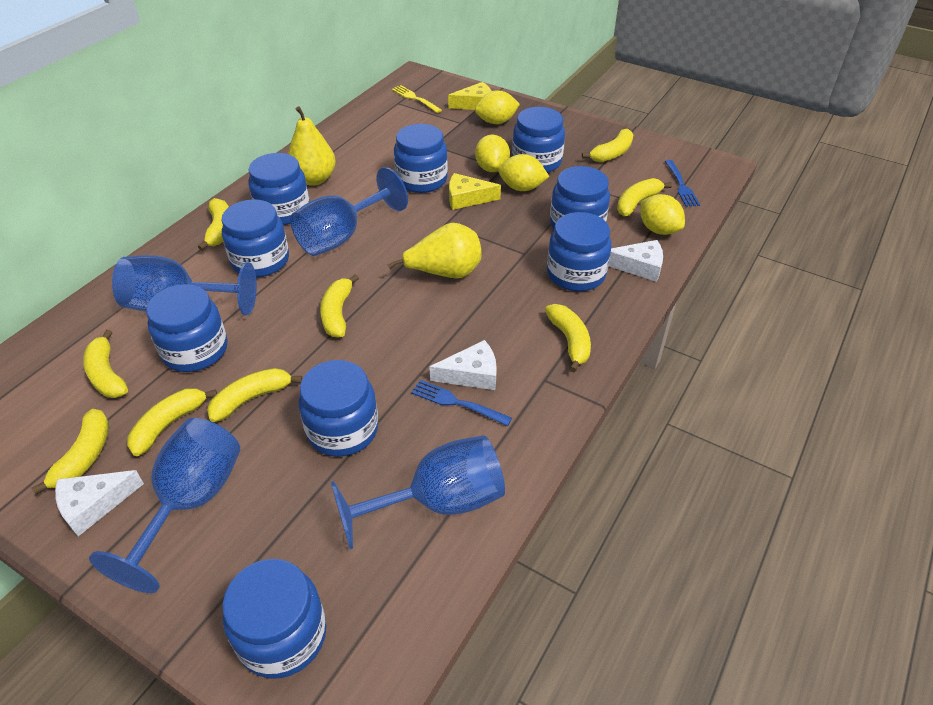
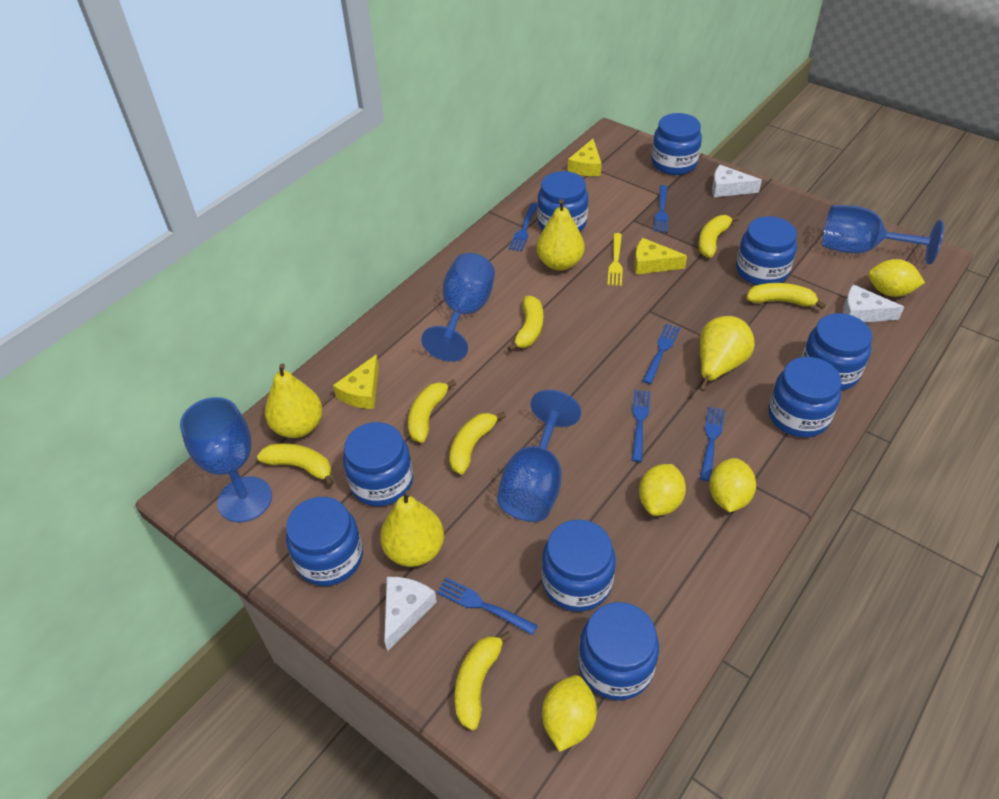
blue fork: [411,380,512,426] [665,160,700,207] = 2 -> [436,578,538,635] [509,203,537,252] [632,390,650,462] [642,324,680,384] [654,185,668,232] [700,407,725,481] = 6
yellow banana: [32,409,109,495] [83,330,128,398] [127,388,217,456] [198,198,229,251] [207,368,302,422] [320,274,359,337] [545,304,591,372] [582,129,633,162] [617,178,672,216] = 9 -> [257,443,334,487] [408,379,456,443] [449,412,506,475] [455,631,512,730] [507,296,543,352] [698,215,739,257] [747,283,826,309] = 7
yellow cheese: [448,82,492,110] [449,173,501,210] = 2 -> [333,354,379,409] [568,139,602,176] [634,238,687,274] = 3
yellow pear: [288,106,336,186] [388,223,482,279] = 2 -> [265,363,323,438] [380,490,444,567] [537,199,585,271] [700,316,754,391] = 4

